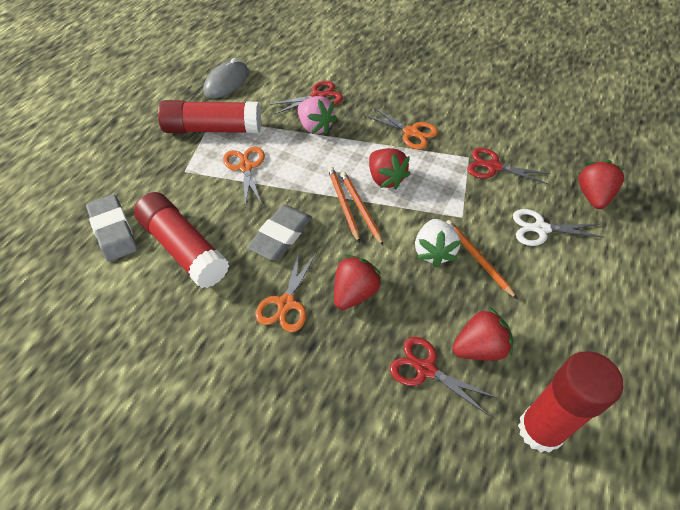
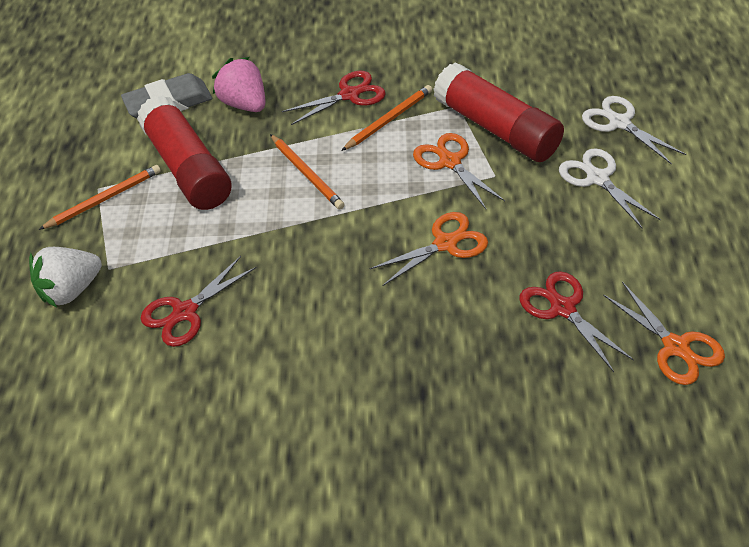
grey eraser: [86,194,137,262] [247,205,312,260] = 2 -> [121,73,213,118] = 1
grey mouse: [203,58,249,98] = 1 -> none = 0
red glue stick: [134,192,229,288] [158,100,261,133] [518,351,623,453] = 3 -> [137,95,232,210] [433,62,564,162] = 2
red strawberry: [334,255,383,310] [369,148,410,189] [452,307,513,361] [578,160,625,209] = 4 -> none = 0
white scissors: [513,209,605,246] = 1 -> [559,148,661,229] [582,96,686,165] = 2

